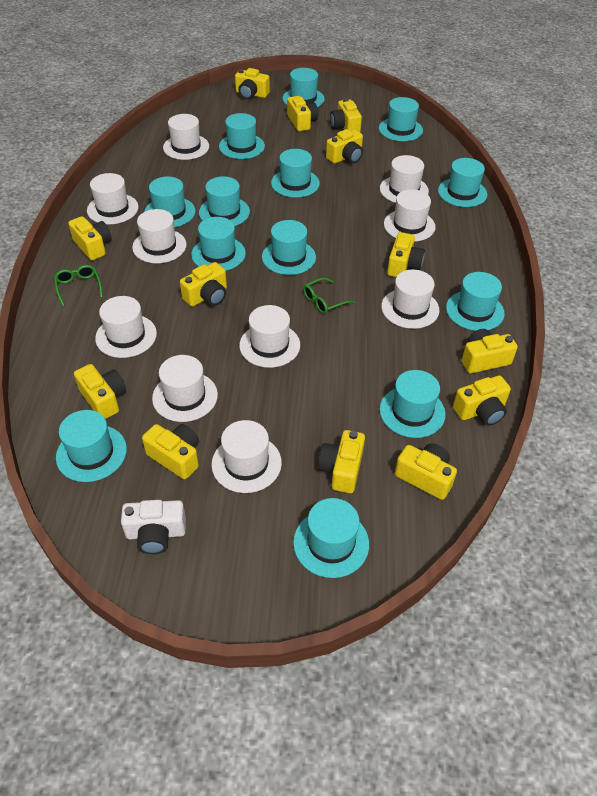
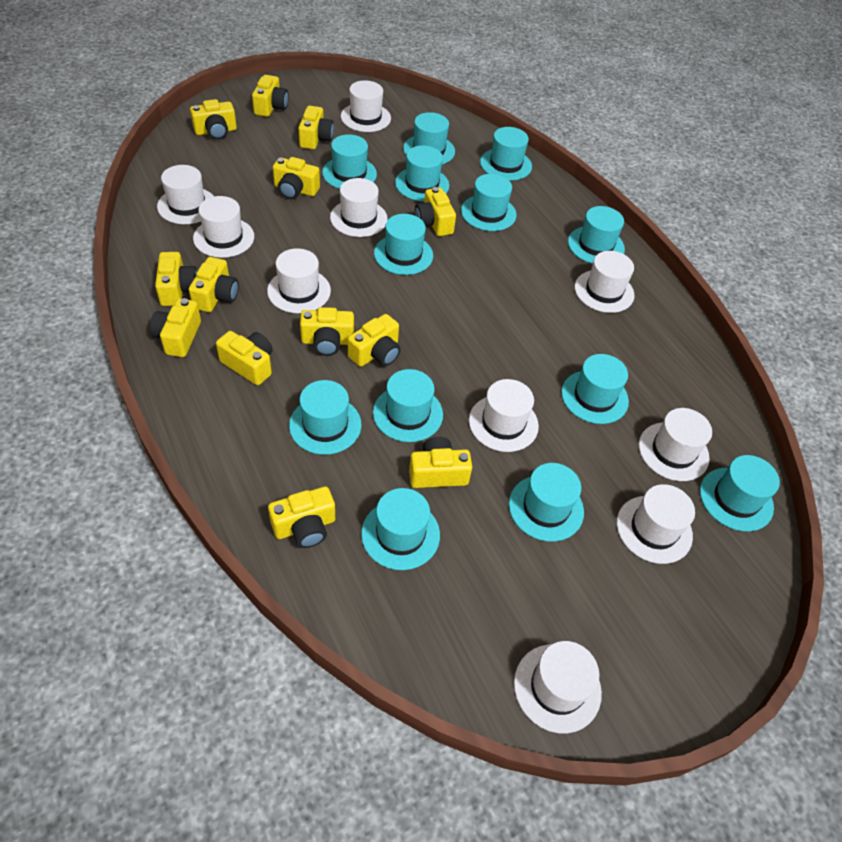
green glasses: [54,265,103,306] [303,278,355,314] = 2 -> none = 0
white camera: [121,500,186,554] = 1 -> none = 0

